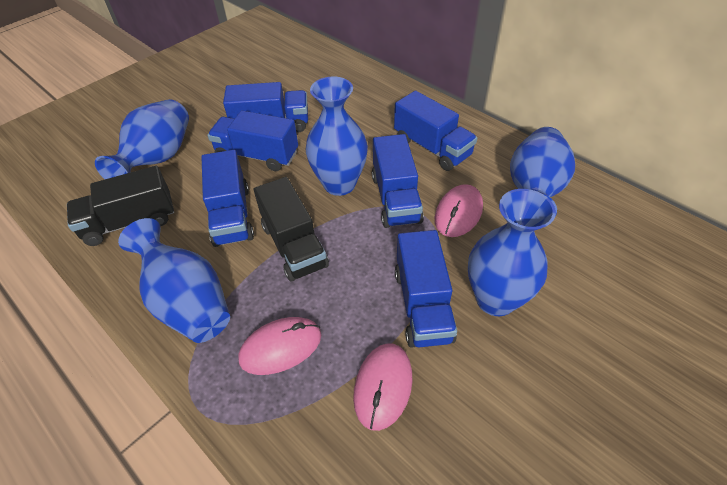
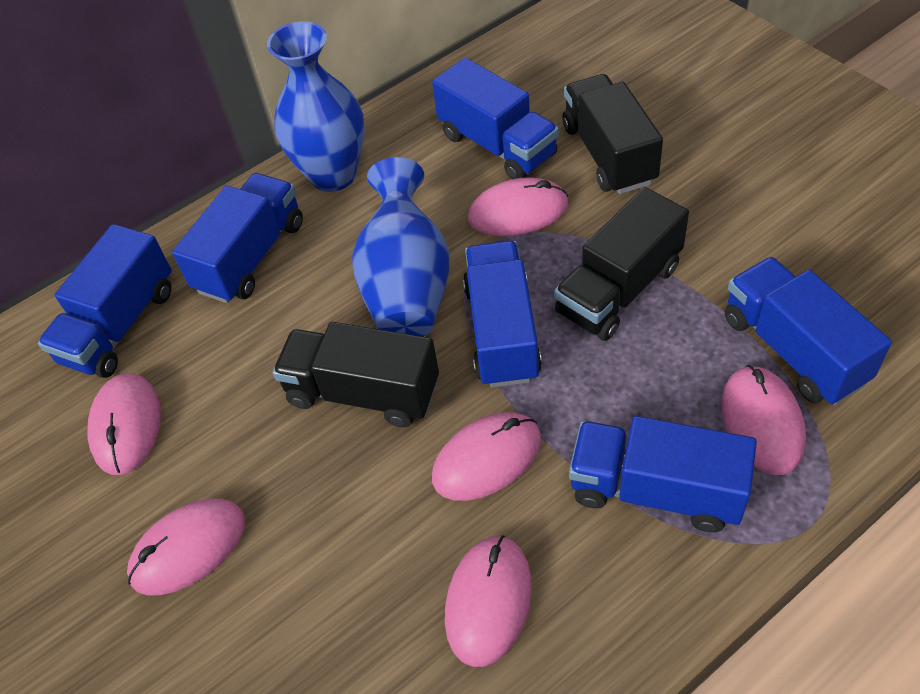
black truck: [67,166,174,246] [254,177,329,282] = 2 -> [273,322,439,427] [554,187,689,341] [562,74,663,194] = 3
blue vase: [95,99,189,179] [118,218,230,343] [306,76,368,196] [468,189,556,316] [510,127,575,214] = 5 -> [267,21,364,192] [352,157,450,337] = 2
pink mouse: [238,317,321,375] [353,343,413,431] [435,184,483,237] = 3 -> [87,373,161,475] [127,499,245,595] [432,412,541,501] [445,535,532,667] [468,177,568,236] [721,365,806,475] = 6

